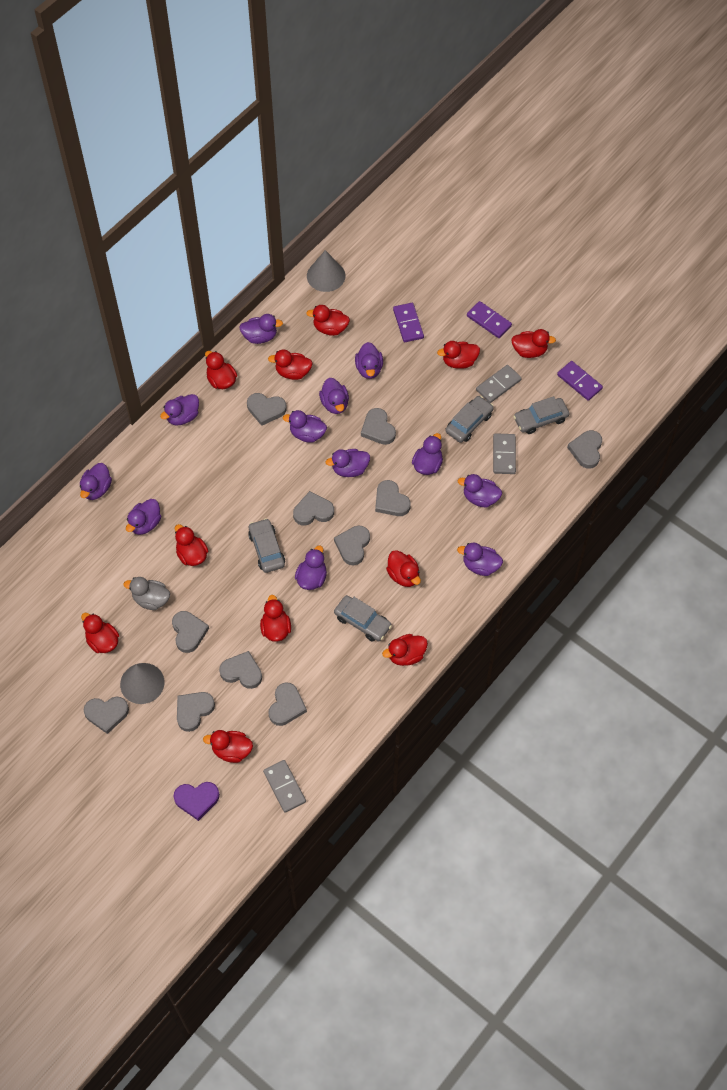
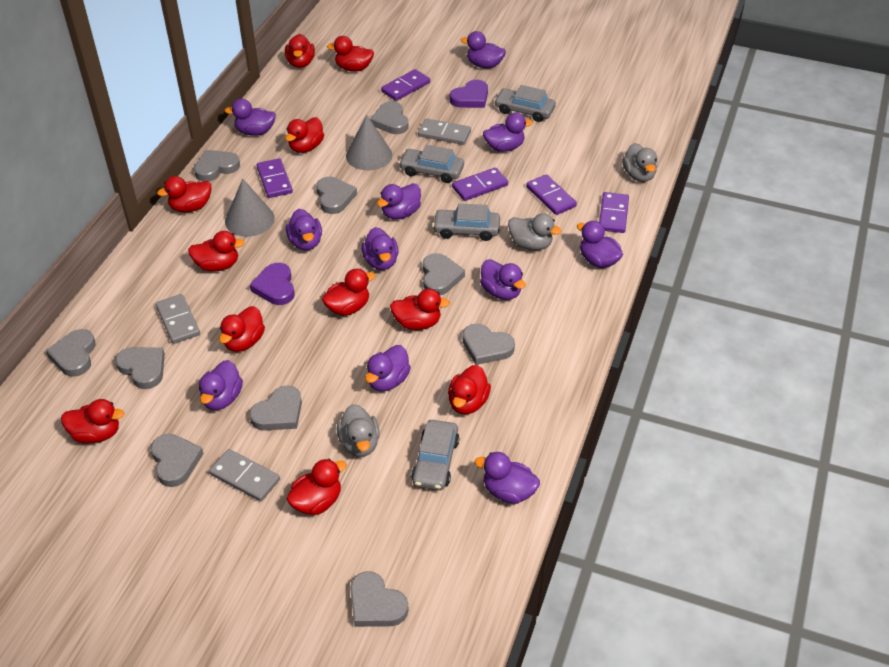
grey duck: [123,577,170,610] = 1 -> [337,404,380,457] [508,213,561,251] [622,143,658,182] = 3
grey heart: [84,697,129,734] [172,611,209,653] [177,692,215,732] [219,651,262,689] [247,393,287,426] [268,683,307,726] [293,491,334,526] [334,526,370,565] [361,408,396,445] [375,480,411,516] [567,430,602,469] = 11 -> [46,329,96,377] [115,347,165,389] [151,434,204,487] [194,150,240,181] [249,385,302,431] [316,177,357,214] [350,571,409,627] [370,101,409,134] [423,253,465,295] [462,324,515,365] = 10
purple domino: [393,303,424,342] [467,301,512,338] [557,361,603,401] = 3 -> [257,158,293,198] [381,69,430,101] [452,167,508,201] [526,174,577,215] [599,192,629,233] = 5
purple duck: [80,463,112,500] [126,499,161,535] [160,394,199,426] [239,314,283,344] [283,410,327,443] [295,546,327,590] [319,378,349,414] [326,449,370,477] [355,342,383,379] [412,433,443,475] [457,543,503,576] [458,474,502,507] = 12 -> [199,360,243,410] [224,99,276,136] [286,209,322,251] [361,227,398,270] [365,345,411,391] [377,183,421,220] [461,31,506,69] [475,452,540,504] [480,259,526,300] [483,113,533,152] [577,221,623,268] = 11
purple heart: [174,782,220,821] = 1 -> [250,263,295,305] [450,80,488,108] = 2

